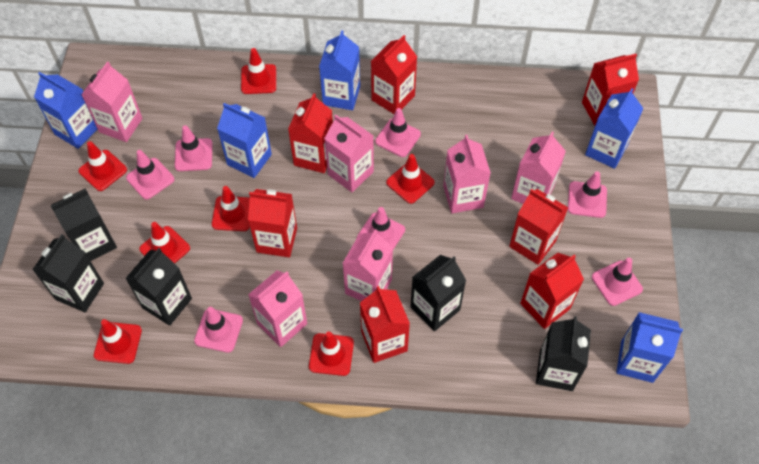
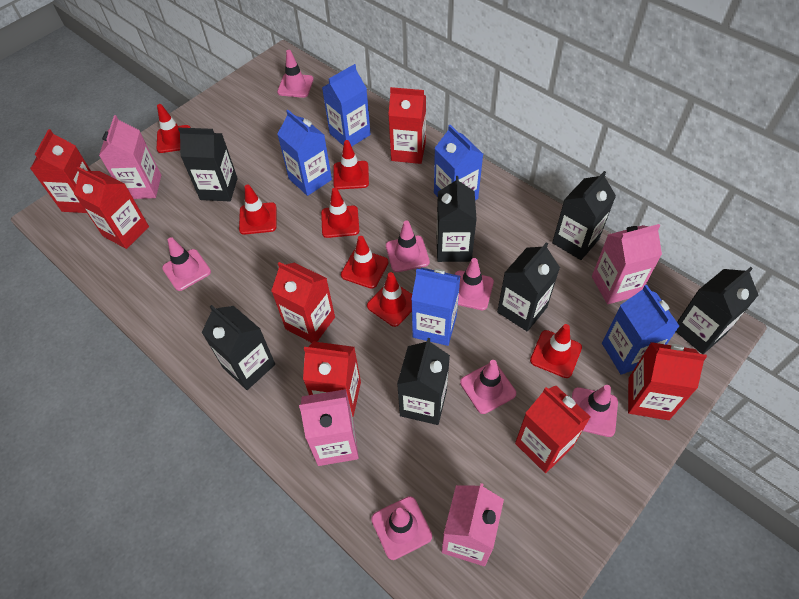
black carton: [32,234,104,312] [51,189,117,261] [125,248,192,326] [410,255,466,331] [536,316,591,391] = 5 -> [178,128,238,201] [202,305,275,390] [397,338,450,425] [437,176,477,262] [497,242,560,332] [552,171,616,260] [676,267,758,354] = 7
pink carton: [81,61,143,142] [248,270,307,347] [324,115,374,192] [343,229,393,301] [443,135,491,213] [511,132,566,204] = 6 -> [99,115,161,199] [299,389,359,466] [441,483,504,566] [592,224,662,304] = 4

